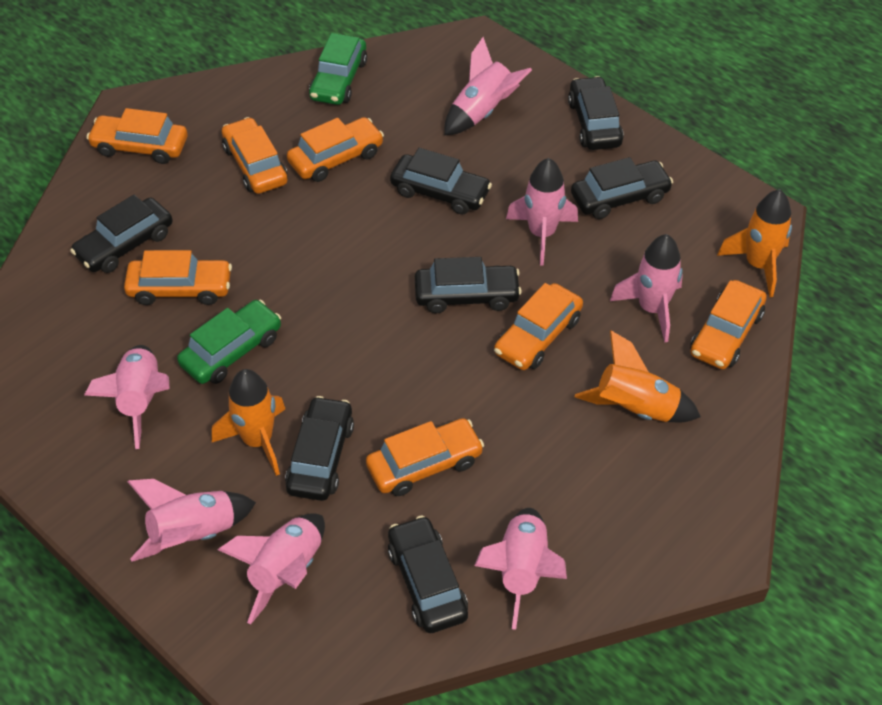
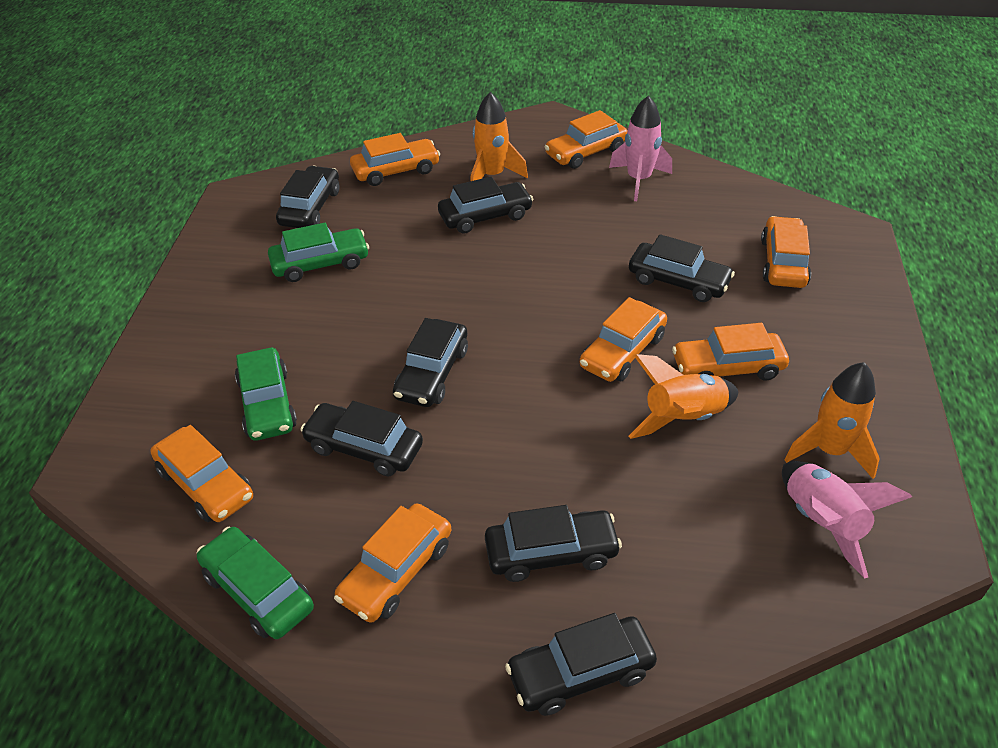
green car: [177,300,281,384] [309,33,367,105] = 2 -> [196,527,314,639] [235,347,297,441] [268,223,369,282] = 3
pink rocket: [84,345,169,449] [127,479,256,562] [218,513,325,624] [444,37,532,135] [474,508,567,630] [506,158,578,266] [610,234,683,343] = 7 -> [609,95,672,201] [782,461,912,579] = 2

